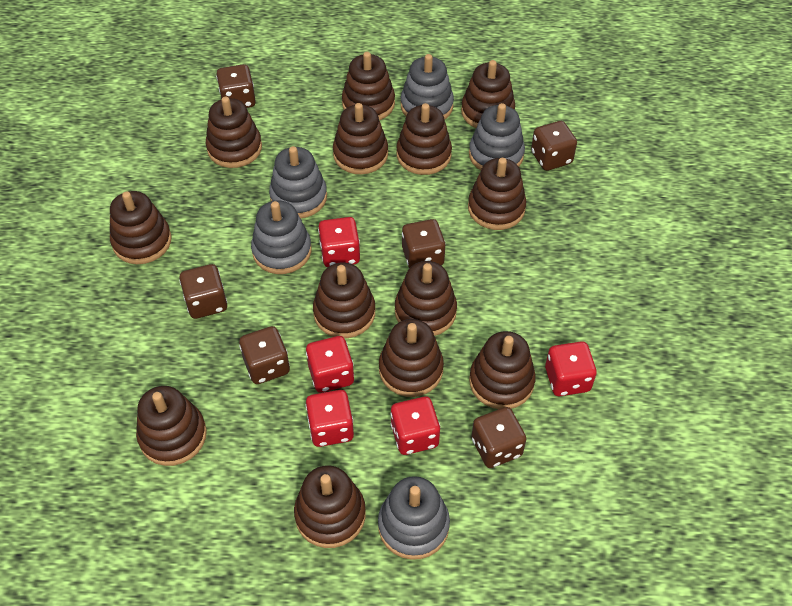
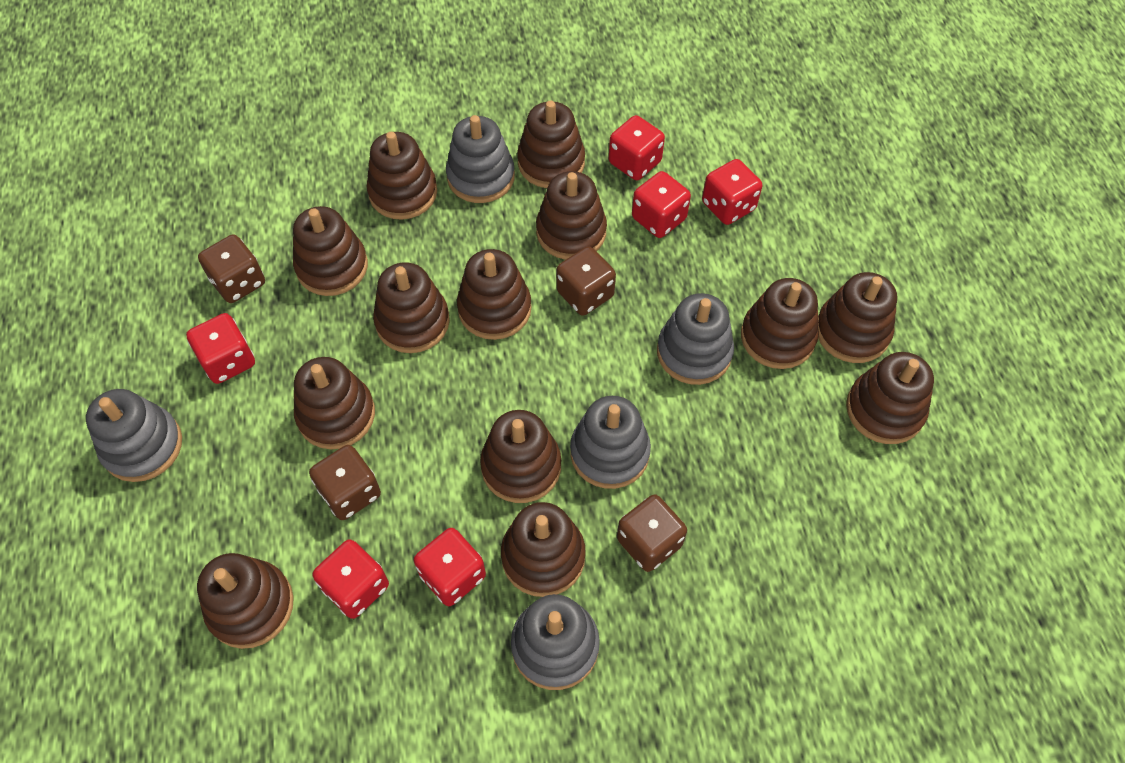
brown dice: [179,264,227,319] [216,64,256,108] [239,326,290,384] [402,219,446,268] [471,407,526,468] [531,121,577,171] = 6 -> [198,234,265,303] [309,445,381,520] [556,246,616,316] [617,494,687,572] = 4
red dice: [306,336,354,393] [306,390,354,447] [318,217,360,267] [390,397,440,455] [545,341,597,396] = 5 -> [186,313,255,384] [313,539,389,619] [414,528,486,606] [609,115,665,180] [632,171,691,238] [702,159,762,225] = 6

